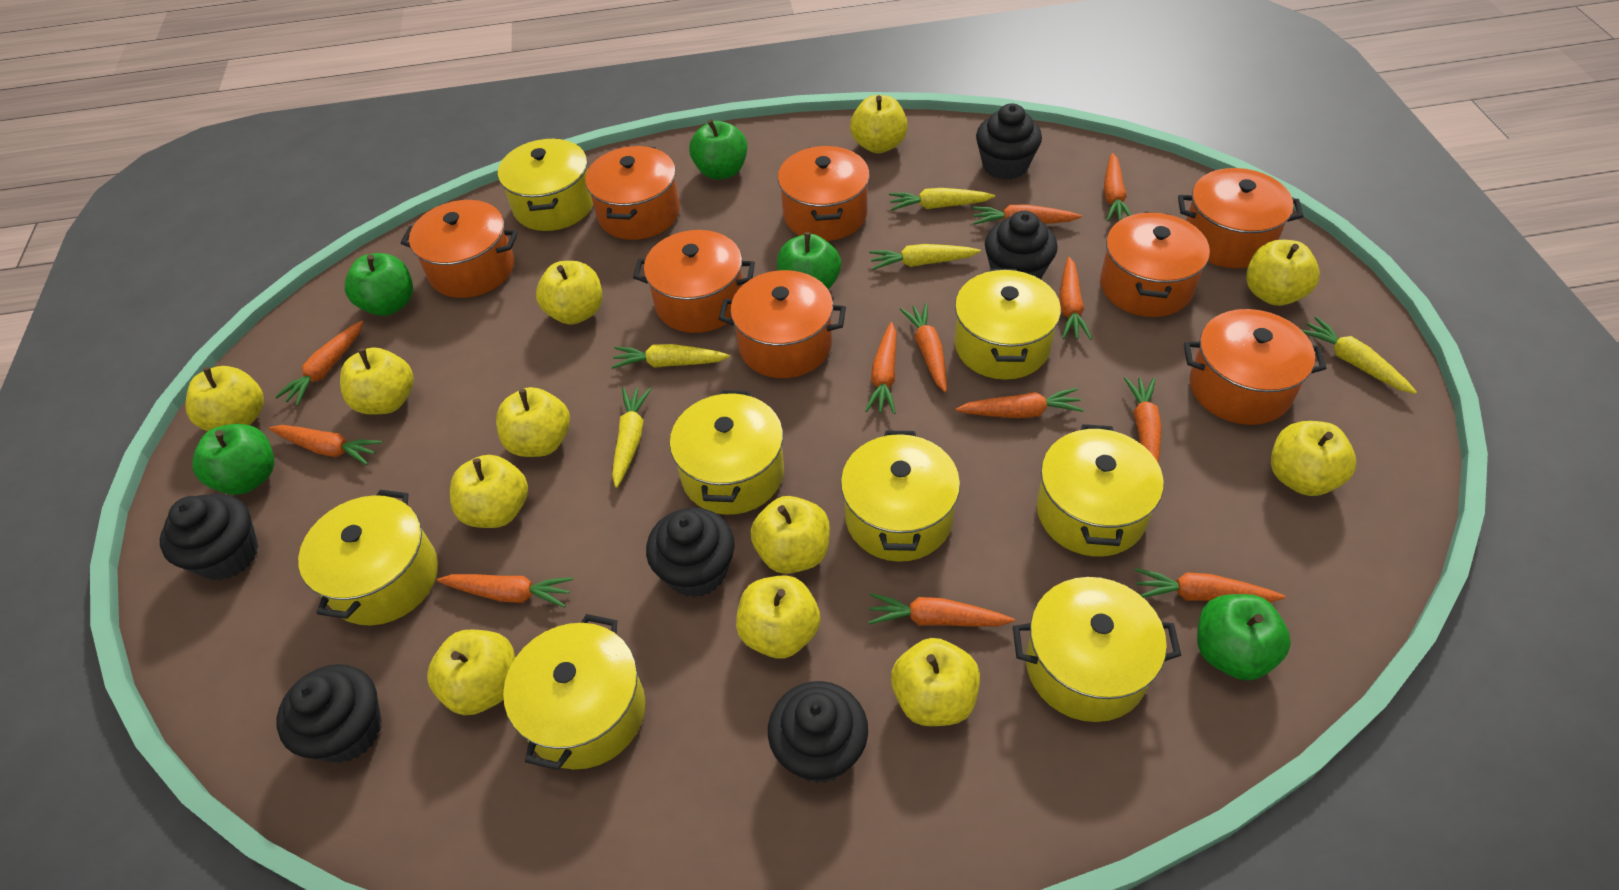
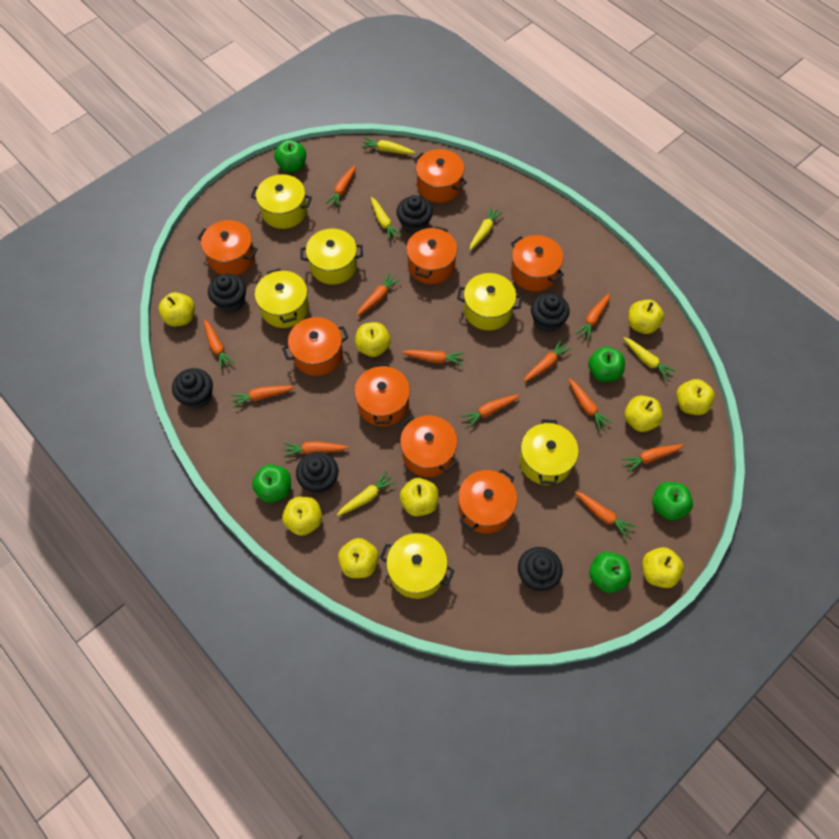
yellow apple: [186,366,264,431] [340,347,414,415] [427,629,515,715] [450,455,528,528] [496,387,570,457] [536,261,602,325] [736,576,820,659] [751,496,830,574] [850,95,908,153] [891,638,980,726] [1246,240,1320,306] [1271,421,1356,496] = 12 -> [159,292,195,327] [282,497,322,536] [338,538,379,578] [355,322,391,357] [400,478,439,516] [624,395,663,432] [628,300,664,334] [642,547,684,588] [676,379,715,415] = 9
yellow pot: [298,490,438,626] [498,139,593,231] [503,614,645,770] [670,390,784,515] [841,431,960,562] [954,269,1061,380] [1013,577,1181,722] [1037,424,1164,557] = 8 -> [251,174,312,229] [255,268,309,328] [300,229,363,285] [380,533,455,599] [457,273,522,330] [519,419,579,485] = 6

